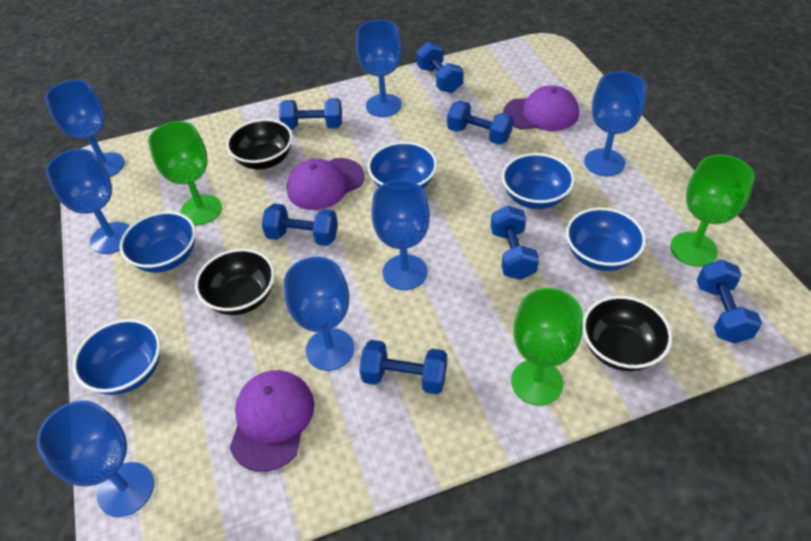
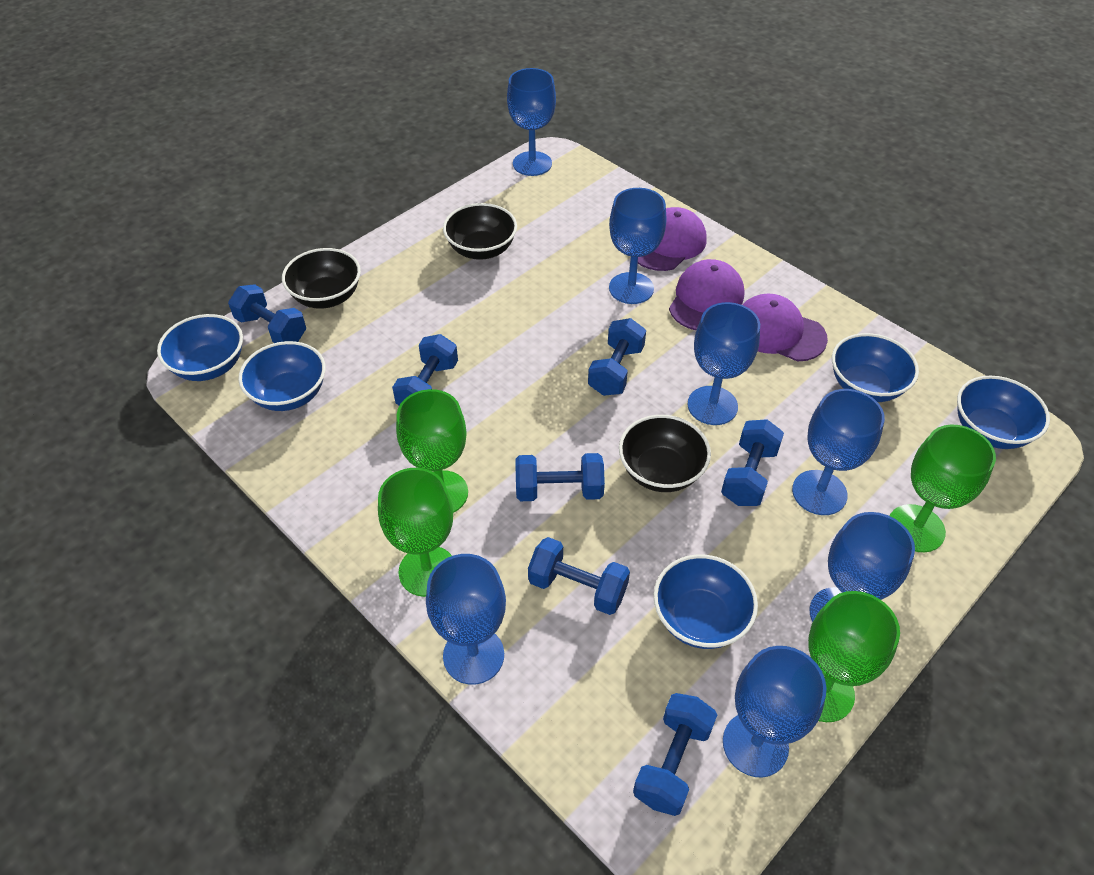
green goblet: [148,121,222,225] [511,288,583,406] [670,154,755,267] = 3 -> [378,468,453,597] [396,389,468,513] [808,591,900,722] [890,425,996,552] = 4

